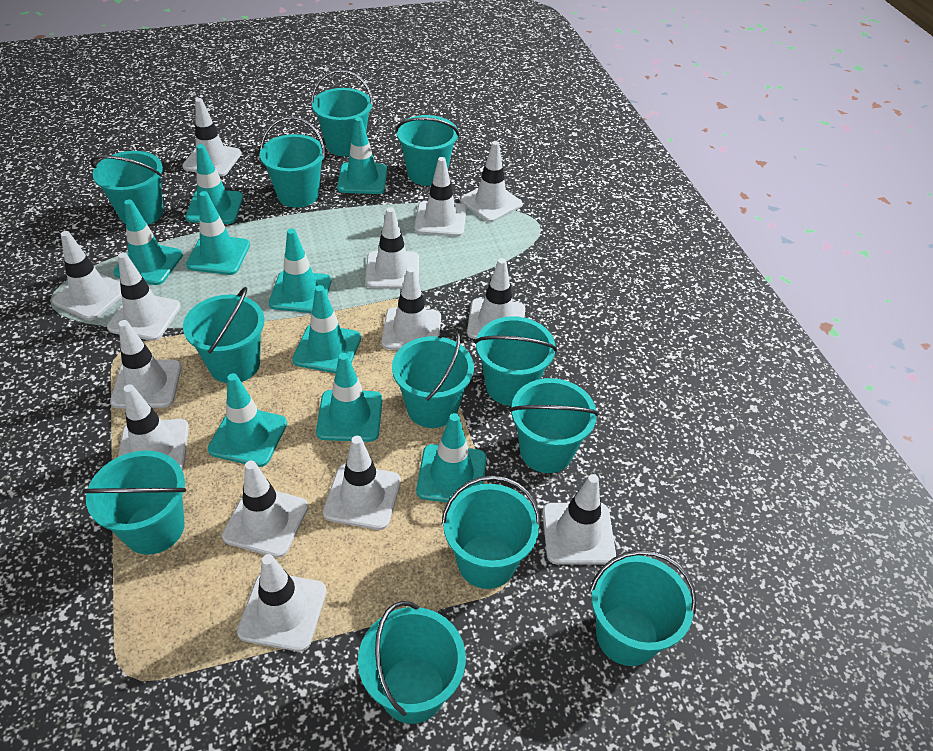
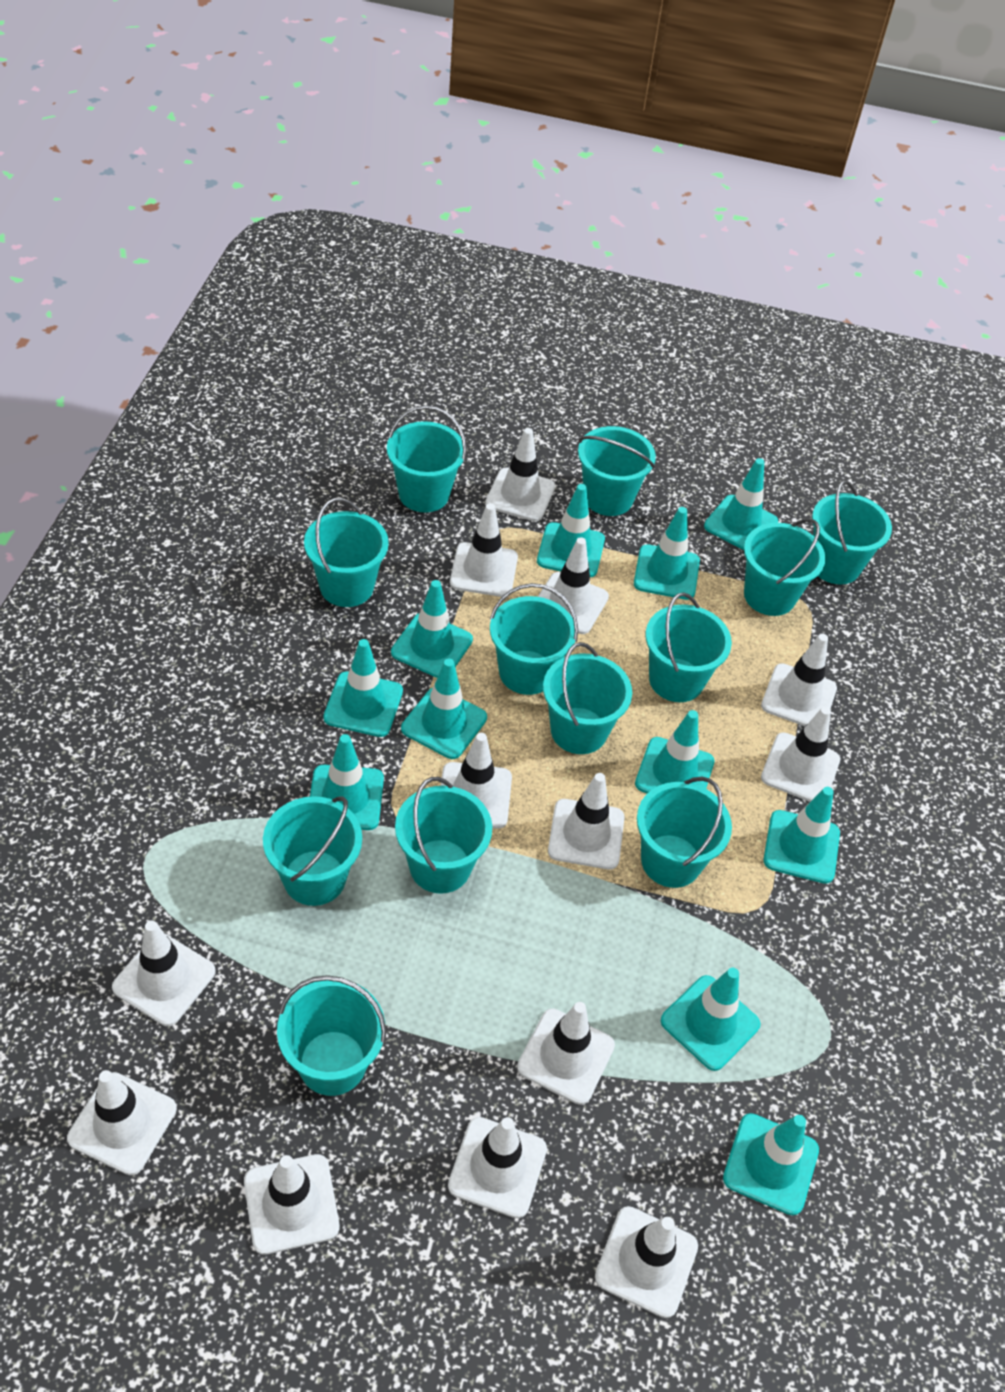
turquoise traffic cone: [113,199,183,285] [185,144,243,224] [186,191,250,275] [208,373,287,467] [269,228,331,313] [292,285,361,373] [316,353,382,442] [337,117,387,194] [416,413,487,502] = 9 -> [310,734,384,830] [323,639,403,737] [391,580,473,678] [401,659,487,759] [537,484,605,577] [634,507,700,600] [635,710,715,793] [661,968,760,1071] [704,458,778,550] [723,1113,819,1216] [763,787,840,884] = 11
white traffic cone: [52,231,122,320] [107,252,181,341] [110,320,182,408] [118,384,189,469] [182,98,242,177] [222,460,308,558] [237,554,327,652] [323,436,401,530] [365,207,419,289] [382,267,441,350] [414,157,466,237] [460,141,522,222] [467,258,525,339] [543,474,616,565] = 14 -> [67,1070,177,1175] [112,921,216,1026] [244,1154,339,1255] [441,733,512,829] [448,1117,547,1218] [450,503,518,597] [485,428,555,521] [517,1002,615,1105] [538,537,609,634] [548,773,625,869] [595,1206,698,1318] [761,634,837,726] [761,707,840,802] = 13

